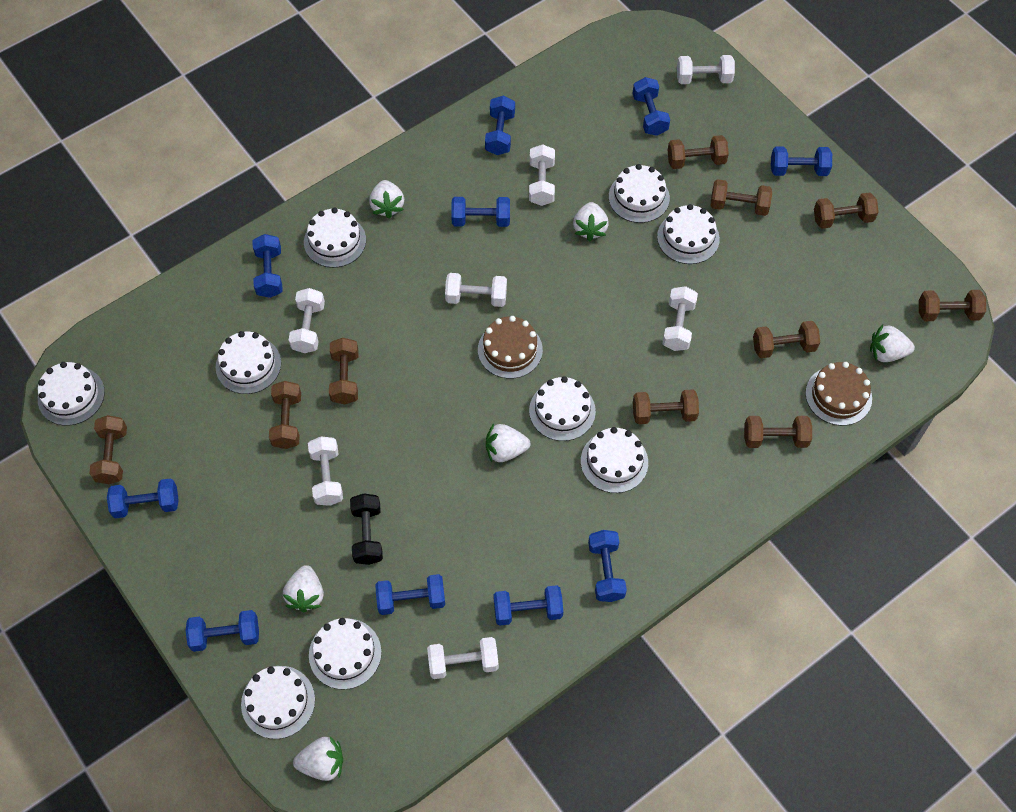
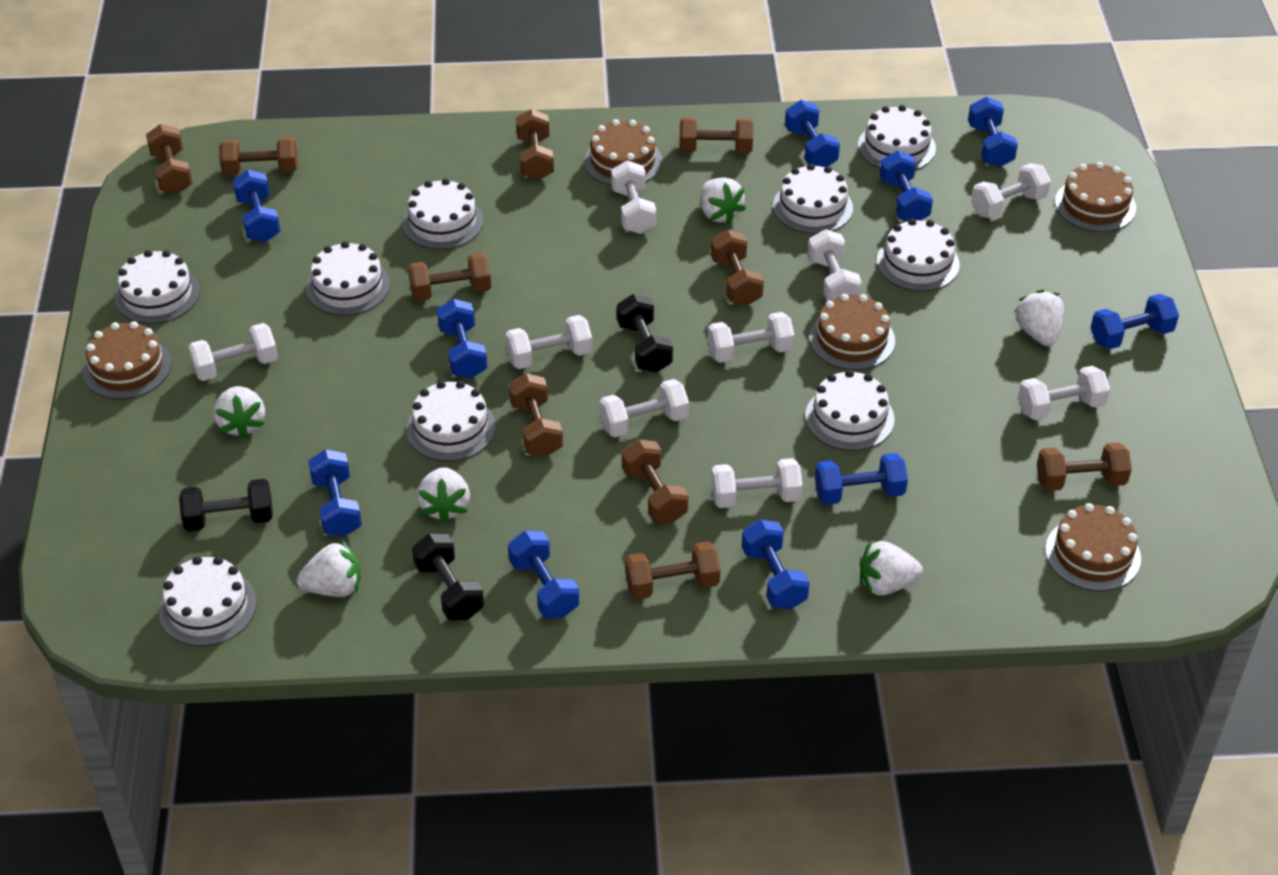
black dumbbell: [350,494,383,565] = 1 -> [179,479,273,532] [412,533,484,620] [617,294,673,373] = 3
brown cake: [478,316,543,379] [805,362,872,426] = 2 -> [83,321,171,399] [584,119,662,186] [809,294,895,370] [1045,503,1141,591] [1055,162,1136,232] = 5
white dumbbell: [289,288,325,353] [308,436,343,506] [427,637,499,679] [445,273,507,307] [529,144,555,206] [662,286,698,351] [677,55,735,84] = 7 -> [188,323,278,381] [506,315,592,369] [600,379,689,437] [611,160,656,234] [708,312,794,363] [711,458,803,508] [808,229,862,301] [971,163,1051,219] [1018,366,1110,420] = 9

